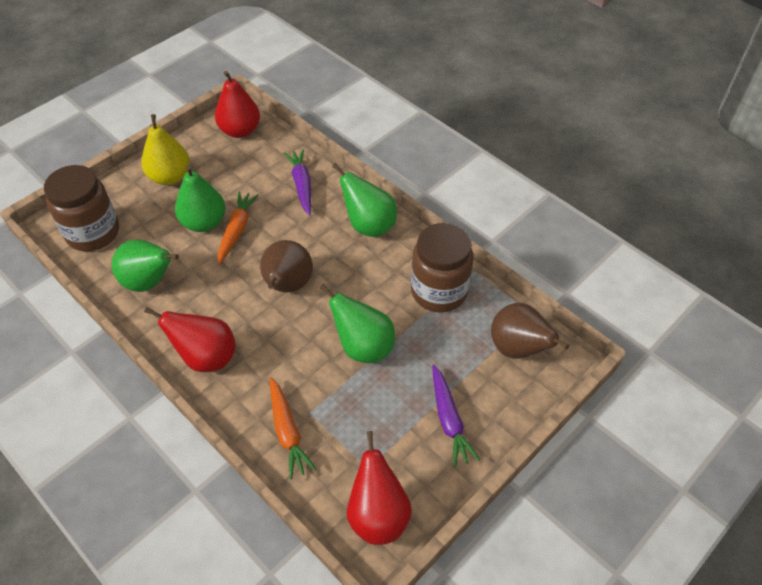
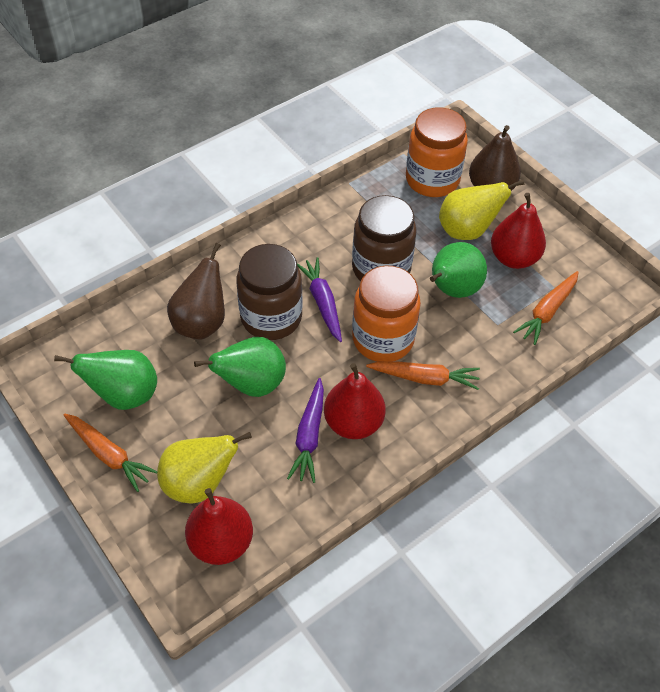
green pear: [112,239,179,292] [175,165,226,232] [320,284,395,363] [332,163,397,237] = 4 -> [54,350,157,410] [194,337,286,397] [430,242,487,298] = 3
orange carrot: [218,191,259,265] [270,377,316,479] = 2 -> [64,413,157,492] [366,361,480,390] [513,271,579,345] = 3
orange jar: none = 0 -> [352,266,421,362] [406,107,468,197] = 2
yellow pear: [141,114,190,185] = 1 -> [157,432,252,504] [439,180,524,240] = 2

